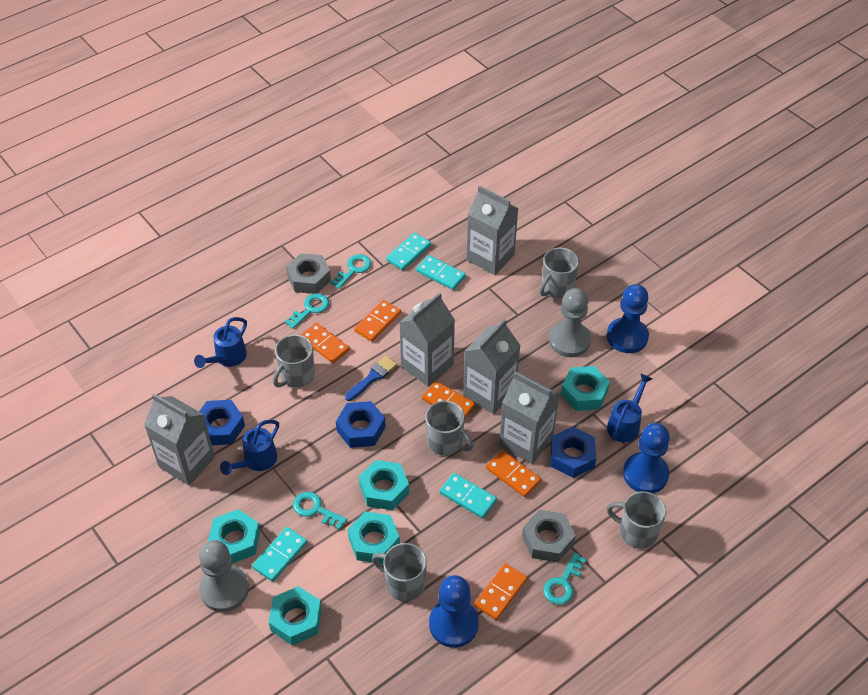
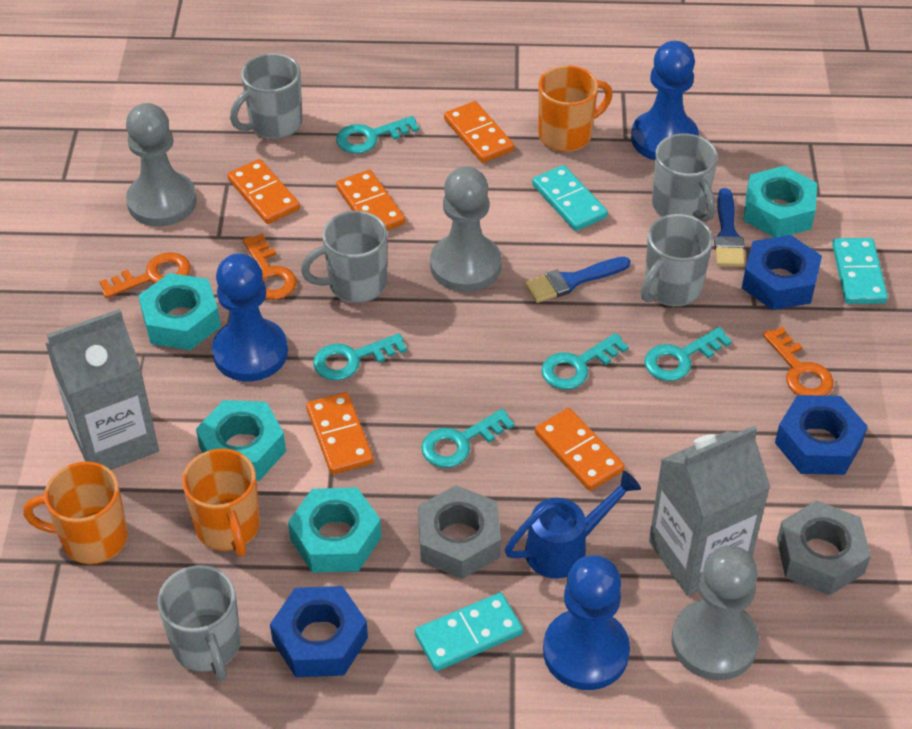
blue brush: [345,356,397,401] = 1 -> [525,257,630,303] [714,188,745,267] = 2
blue watering can: [194,317,247,368] [220,420,279,475] [607,373,653,443] = 3 -> [505,471,641,579] = 1
grey carton: [144,393,215,485] [399,293,455,387] [463,319,520,414] [467,186,519,275] [499,371,559,464] = 5 -> [45,309,159,470] [649,426,770,596] = 2
grey pawn: [199,540,249,612] [549,288,591,357] = 2 -> [126,103,197,226] [430,166,502,292] [672,545,759,680] = 3
orange key: none = 0 -> [99,252,191,298] [243,234,297,300] [763,327,834,396] = 3
orange mug: none = 0 -> [23,462,128,564] [182,449,260,557] [538,65,613,152] = 3
turquoise domino: [252,527,307,582] [386,232,431,270] [416,255,466,290] [440,473,497,519] = 4 -> [415,593,523,671] [532,165,608,231] [832,238,888,304] = 3
turquoise key: [285,293,329,329] [293,492,347,530] [330,254,372,289] [543,552,587,605] = 4 -> [313,333,407,381] [336,116,419,154] [421,409,514,468] [541,333,628,389] [644,327,732,381] = 5
turquoise nut: [208,509,260,564] [269,586,322,645] [348,511,400,564] [359,460,409,510] [561,366,610,411] = 5 -> [138,273,221,350] [196,400,286,481] [288,487,381,573] [744,166,817,237] = 4

